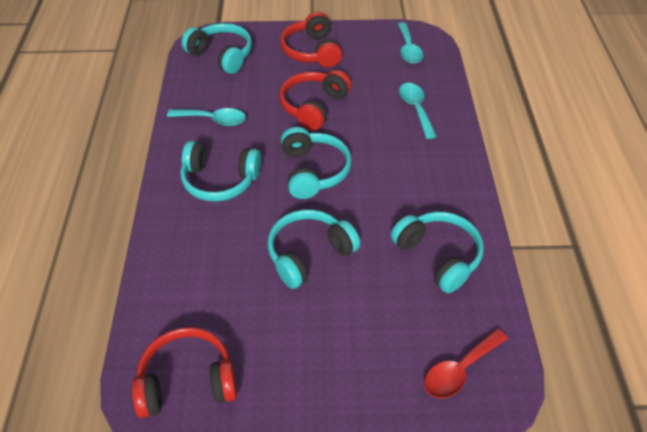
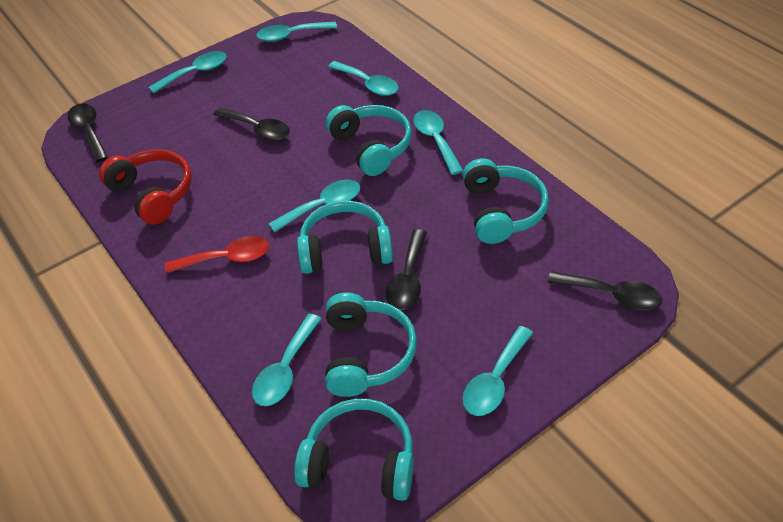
black spoon: none = 0 -> [67,103,108,162] [213,108,290,141] [386,229,427,310] [547,271,662,310] = 4
red headphones: [132,327,237,418] [279,70,352,131] [280,12,342,67] = 3 -> [99,149,192,225] = 1
turquoise spoon: [167,108,246,126] [397,22,423,64] [399,83,437,139] = 3 -> [149,51,227,93] [252,314,321,406] [257,22,337,42] [269,180,360,233] [328,61,398,96] [413,110,463,175] [462,326,533,416] = 7

